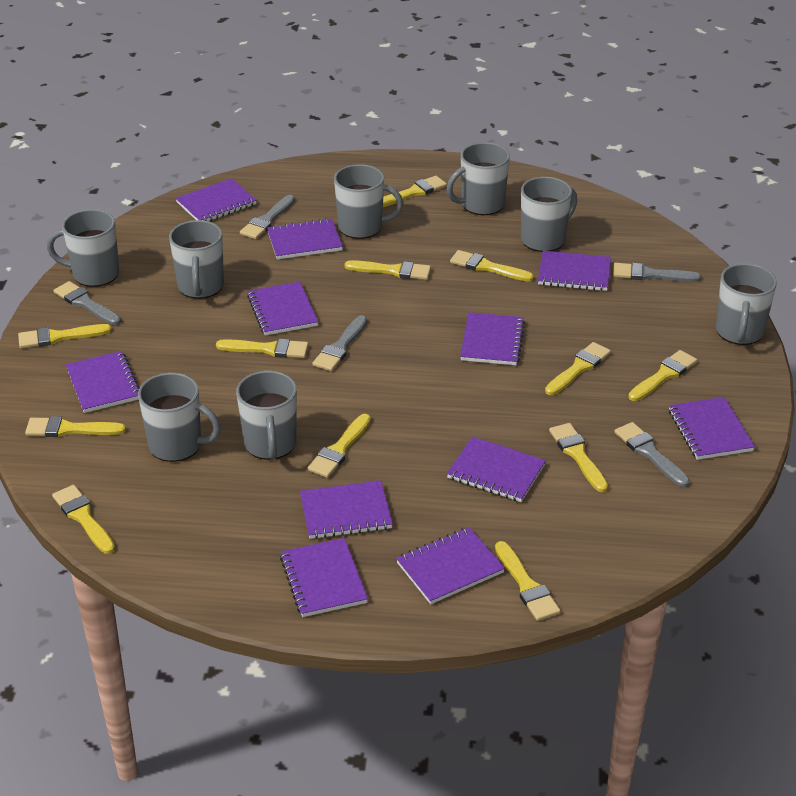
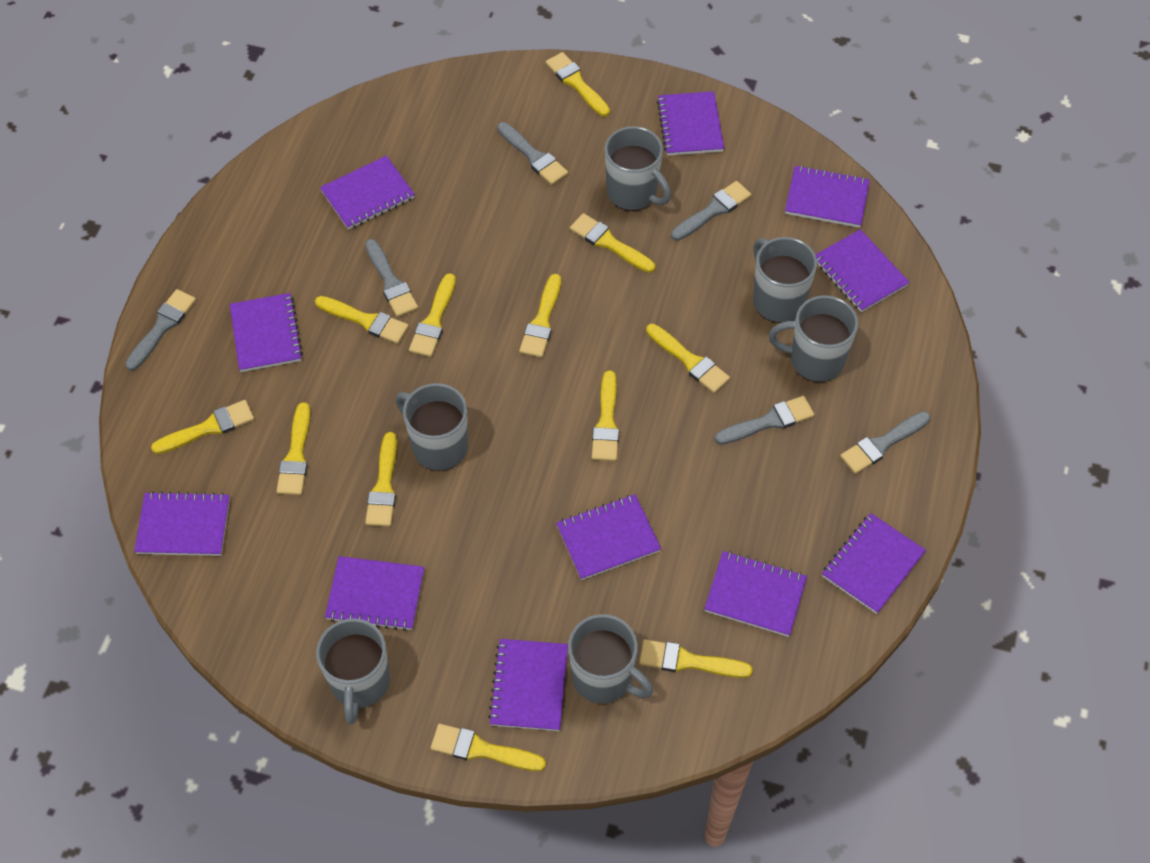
grey brush: [53,281,121,325] [240,195,295,239] [312,315,367,371] [613,263,701,282] [614,422,690,487] = 5 -> [125,289,196,371] [365,239,418,317] [497,122,568,185] [671,181,751,241] [714,396,814,445] [840,411,930,474] = 6
grey mug: [47,209,119,287] [138,373,221,462] [169,220,224,299] [236,371,297,460] [334,164,403,239] [446,142,510,215] [521,177,577,252] [716,264,777,345] = 8 -> [316,618,390,725] [396,383,468,471] [568,614,653,704] [605,126,671,211] [753,237,817,323] [769,296,858,382] = 6

